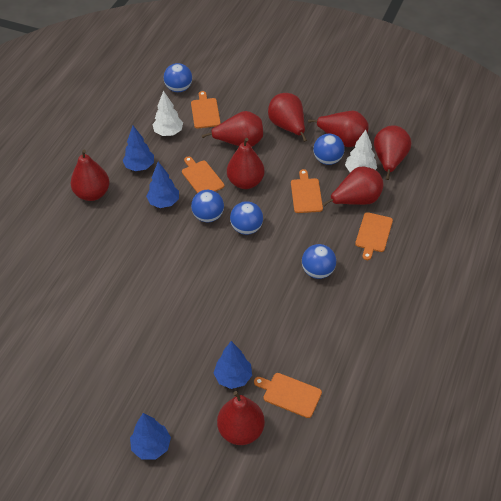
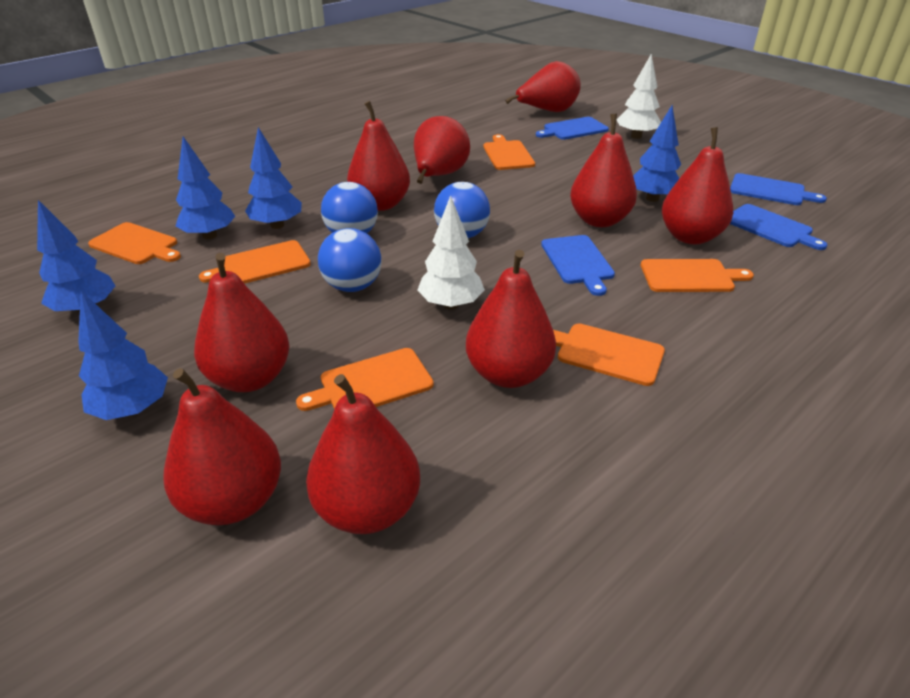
blue ball: [164,63,192,92] [191,190,224,222] [230,201,263,235] [302,244,336,279] [313,134,344,165] = 5 -> [318,228,382,292] [321,182,378,233] [434,182,490,238] = 3
blue cutting board: none = 0 -> [536,117,609,140] [541,235,615,296] [730,173,827,205] [730,204,827,250] = 4
blue tree: [122,126,154,171] [130,413,171,459] [146,162,179,208] [214,341,252,389] = 4 -> [37,200,115,314] [78,291,168,420] [176,136,236,239] [245,127,302,229] [633,106,681,202] = 5
orange cutting board: [182,156,224,193] [191,91,221,128] [254,373,322,418] [291,169,323,213] [355,212,393,260] = 5 -> [88,222,181,264] [199,240,311,284] [296,348,434,411] [484,134,535,170] [553,324,665,386] [641,259,754,292] = 6
red pear: [71,150,110,201] [202,111,263,147] [217,391,265,445] [227,138,265,189] [268,93,307,142] [308,111,369,147] [323,167,384,207] [374,125,411,180] = 8 -> [163,368,281,525] [194,253,289,392] [306,374,420,534] [347,101,410,211] [414,116,470,184] [466,250,556,388] [505,61,581,112] [570,114,637,227] [662,127,733,244] = 9

